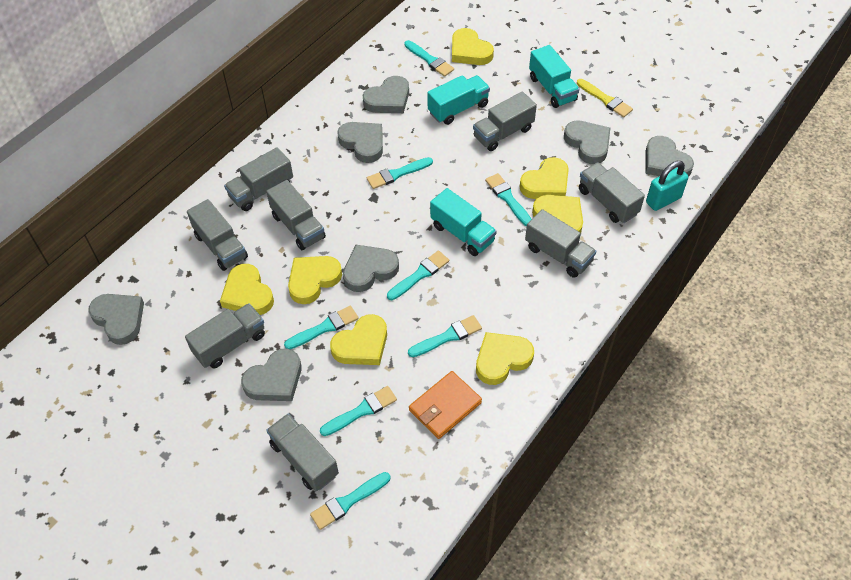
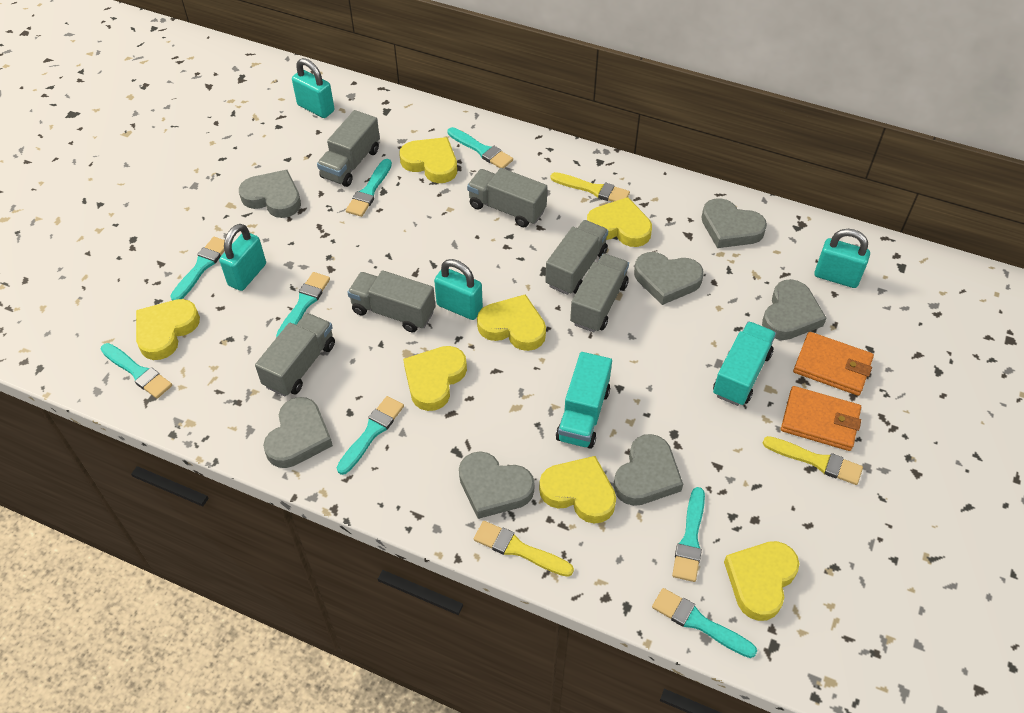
grey truck: [185,303,265,368] [187,199,248,271] [224,147,293,211] [266,180,326,250] [266,413,339,491] [473,92,537,151] [525,209,597,278] [579,162,645,223] = 8 -> [255,313,335,397] [317,110,380,187] [347,270,435,332] [467,168,547,227] [545,220,608,295] [570,254,629,332] = 6
orange wallet: [409,371,482,439] = 1 -> [781,386,861,451] [793,332,874,396] = 2
turquoise padlock: [646,161,688,211] = 1 -> [219,224,266,291] [292,58,335,118] [434,259,483,320] [814,229,870,288] = 4
turquoise truck: [427,75,490,125] [430,188,497,256] [529,45,579,108] = 3 -> [556,352,612,449] [713,321,776,406] = 2
yellow brush: [577,79,633,118] = 1 -> [474,521,574,577] [551,172,630,202] [763,436,863,485] = 3

